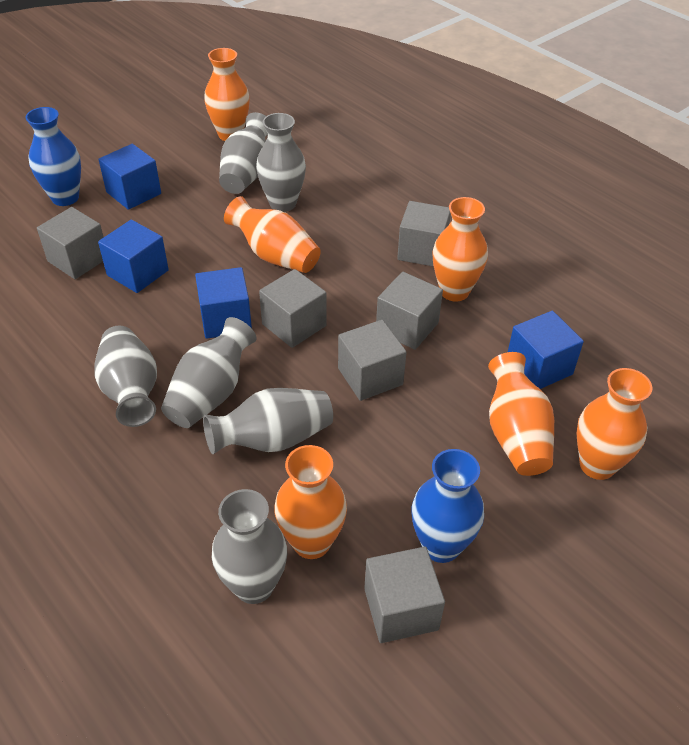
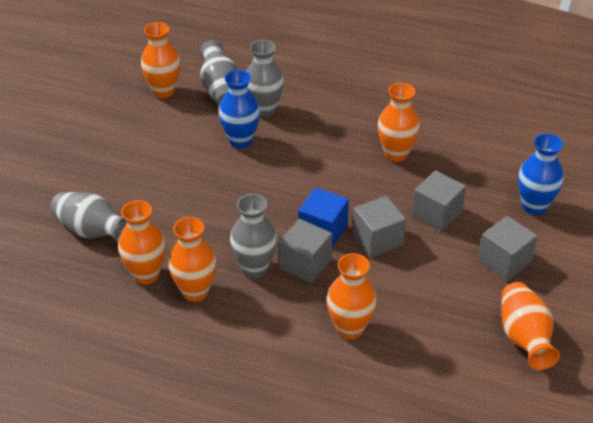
blue cube: [98,144,161,210] [98,220,169,293] [195,267,252,339] [508,311,584,389] = 4 -> [298,187,349,248] = 1
grey cube: [37,207,104,279] [259,269,327,348] [338,320,406,401] [364,546,445,643] [376,272,443,350] [397,201,451,267] = 6 -> [279,219,332,283] [353,196,406,258] [412,170,466,232] [478,216,538,281] = 4
grey vase: [95,326,157,427] [161,317,256,428] [203,388,333,454] [212,489,287,604] [219,112,268,194] [256,113,306,212] = 6 -> [51,192,127,242] [200,40,238,106] [230,194,277,278] [246,40,284,117] = 4

